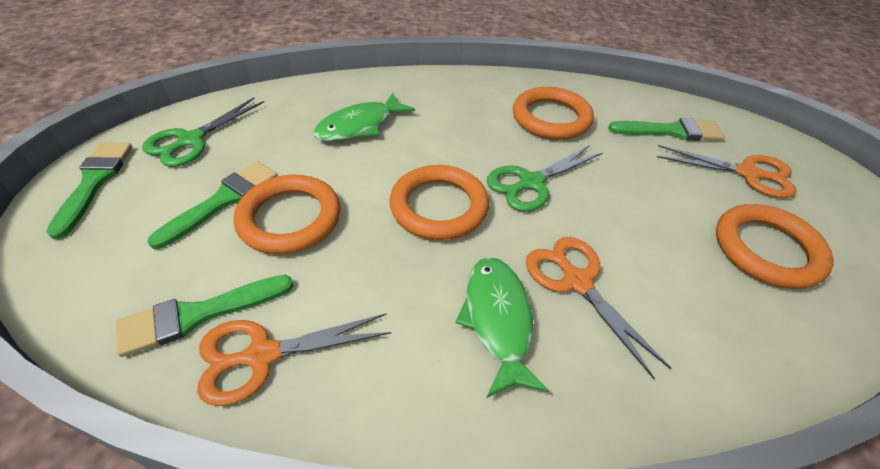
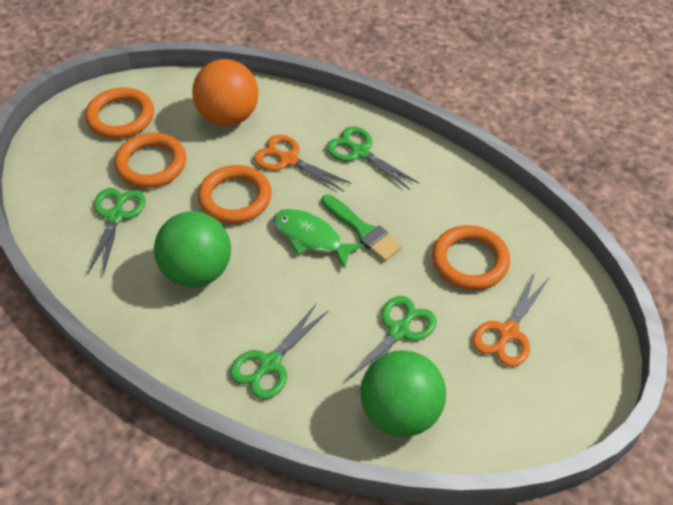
green ball: none = 0 -> [154,211,231,287] [360,350,446,437] = 2
green brush: [46,143,132,239] [116,275,294,357] [147,161,278,249] [608,118,724,141] = 4 -> [322,194,402,261] = 1
green fish: [313,93,415,142] [456,257,549,398] = 2 -> [273,209,364,269] = 1
green scissors: [142,97,264,167] [487,145,602,212] = 2 -> [88,188,146,275] [230,304,328,399] [326,127,419,190] [344,296,437,392] = 4
orange ball: none = 0 -> [192,59,259,126] = 1
orange scissors: [197,314,391,406] [526,237,671,379] [657,145,797,198] = 3 -> [254,135,352,191] [473,273,549,367] = 2

